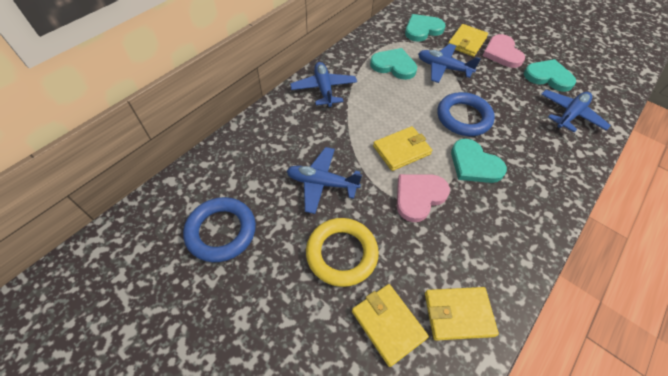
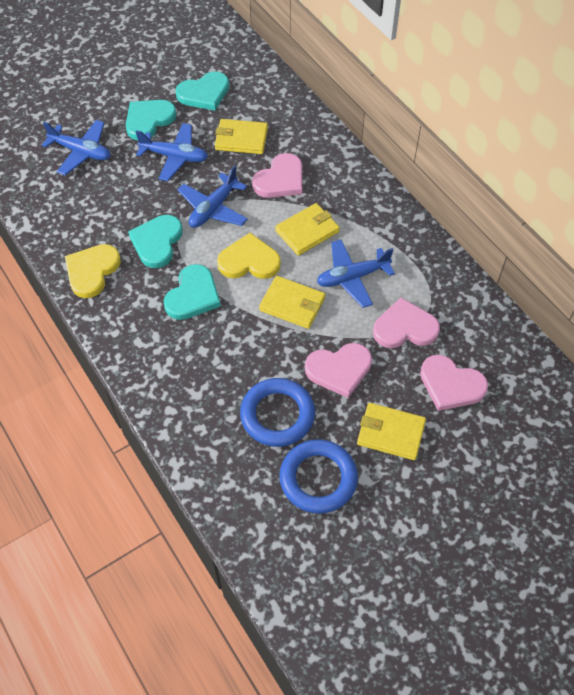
pink heart: [397,174,450,222] [483,34,525,68] = 2 -> [252,153,302,198] [305,343,372,398] [373,298,440,348] [420,355,488,411] = 4
yellow heart: none = 0 -> [65,244,121,298] [217,233,281,279] = 2
yellow ring: [306,218,379,287] = 1 -> none = 0

